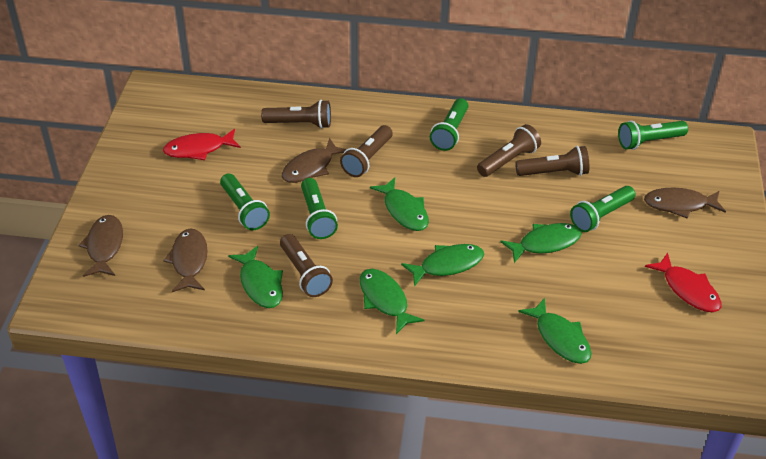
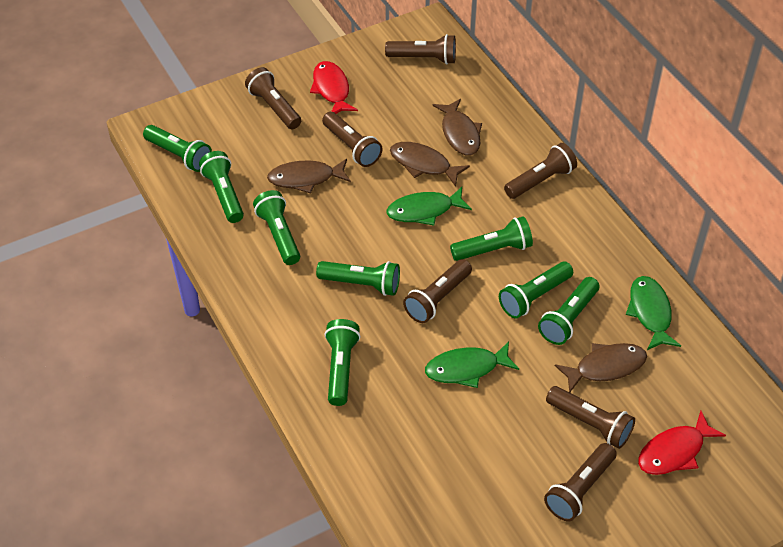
brown flashlight: [261,100,331,129] [280,234,333,297] [340,125,393,177] [477,124,541,177] [515,146,589,176] = 5 -> [245,67,301,129] [322,112,382,167] [385,34,456,64] [403,259,472,323] [504,143,577,199] [544,443,617,521] [546,386,635,449] = 7
green fish: [228,246,283,308] [360,269,424,334] [370,177,429,231] [401,244,484,286] [500,223,582,263] [518,298,592,364] = 6 -> [387,187,472,225] [425,342,519,388] [626,276,681,350] = 3
green flashlight: [220,173,270,230] [301,178,338,239] [430,98,468,151] [570,186,636,232] [618,121,688,150] = 5 -> [143,125,212,172] [199,151,244,223] [253,190,300,265] [316,261,400,296] [325,319,361,406] [450,216,533,261] [499,262,573,318] [538,277,599,345] = 8

